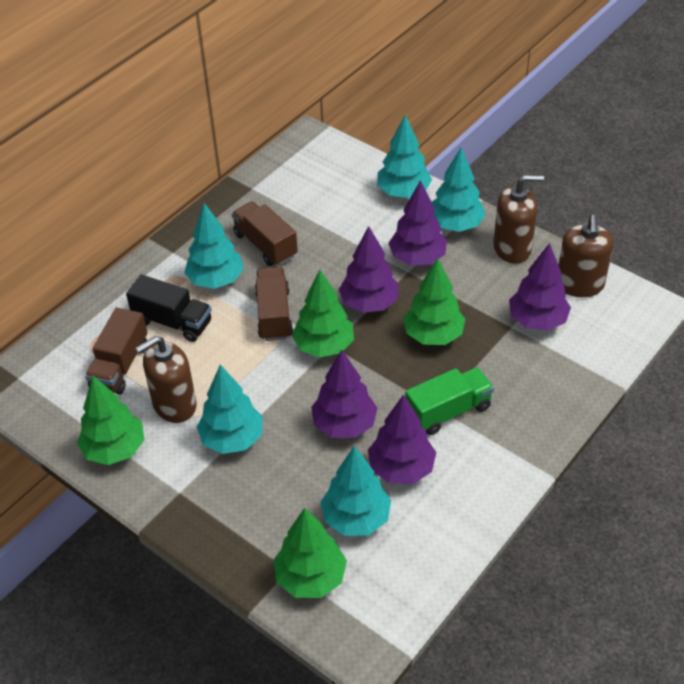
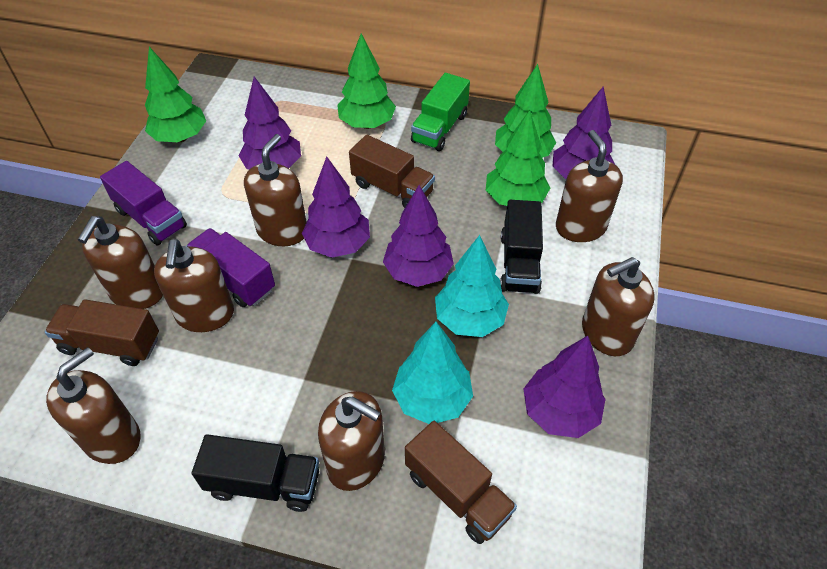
black truck: [126,274,212,342] = 1 -> [192,434,319,512] [500,200,543,294] = 2
brown soap dispenser: [135,336,197,423] [493,175,544,263] [559,215,613,297] = 3 -> [46,347,141,464] [78,216,163,309] [154,239,234,332] [244,134,307,246] [318,391,385,491] [556,130,623,242] [582,257,655,356] = 7
purple truck: none = 0 -> [100,161,187,245] [186,228,275,307] = 2
turquoise tree: [184,203,244,289] [197,364,263,454] [321,446,391,536] [377,115,432,198] [432,147,486,232] = 5 -> [392,322,473,424] [435,235,509,337] = 2

